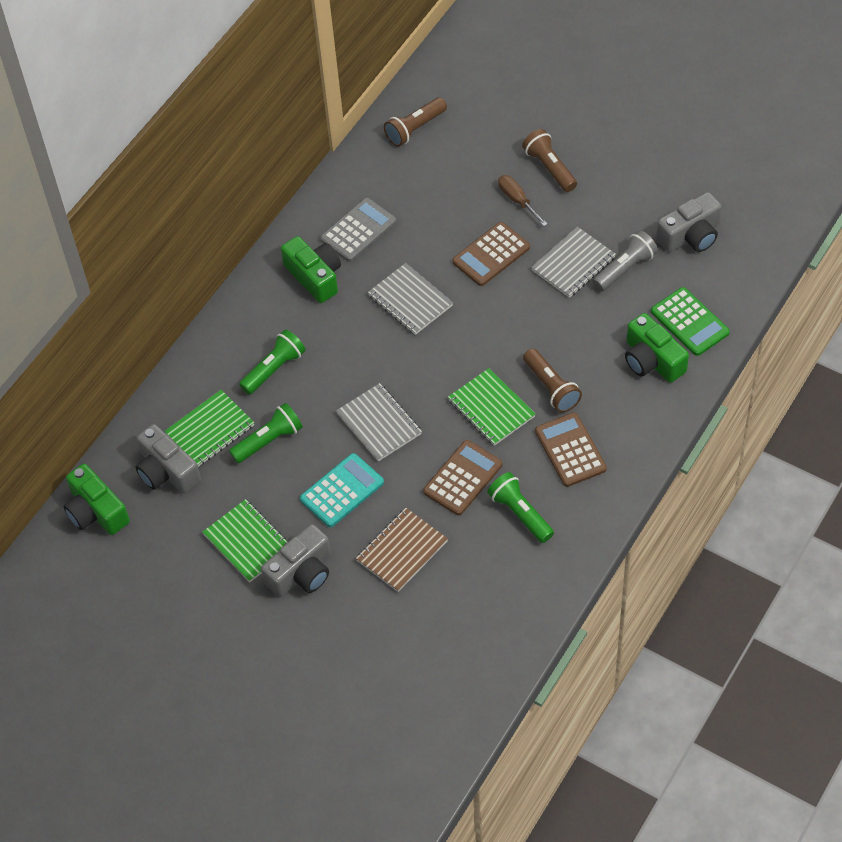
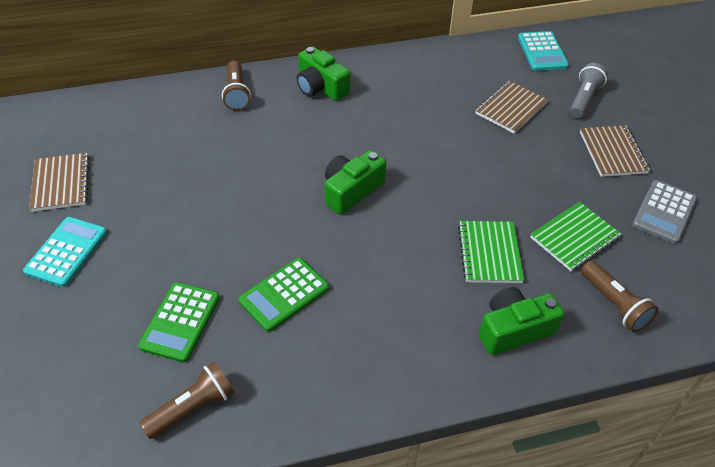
brown calculator: [423,440,502,515] [452,222,530,286] [535,412,607,487] = 3 -> none = 0
brown notebook: [356,508,448,592] = 1 -> [29,153,90,212] [475,81,548,134] [580,125,650,177] = 3
brown screwdriver: [498,175,547,226] = 1 -> none = 0
green calculator: [651,287,730,356] = 1 -> [138,282,220,363] [238,258,329,332] = 2
green flashlight: [229,403,303,463] [239,329,306,395] [487,472,554,543] = 3 -> none = 0
green notebook: [165,390,254,467] [203,499,288,582] [448,368,535,446] = 3 -> [458,221,524,283] [530,202,621,271] = 2
grey camera: [135,424,201,494] [261,524,331,597] [656,192,722,252] = 3 -> none = 0
grey notebook: [336,383,422,461] [368,263,453,335] [531,227,616,298] = 3 -> none = 0
turquoise calculator: [300,453,384,527] = 1 -> [23,217,107,287] [518,31,569,71] = 2

